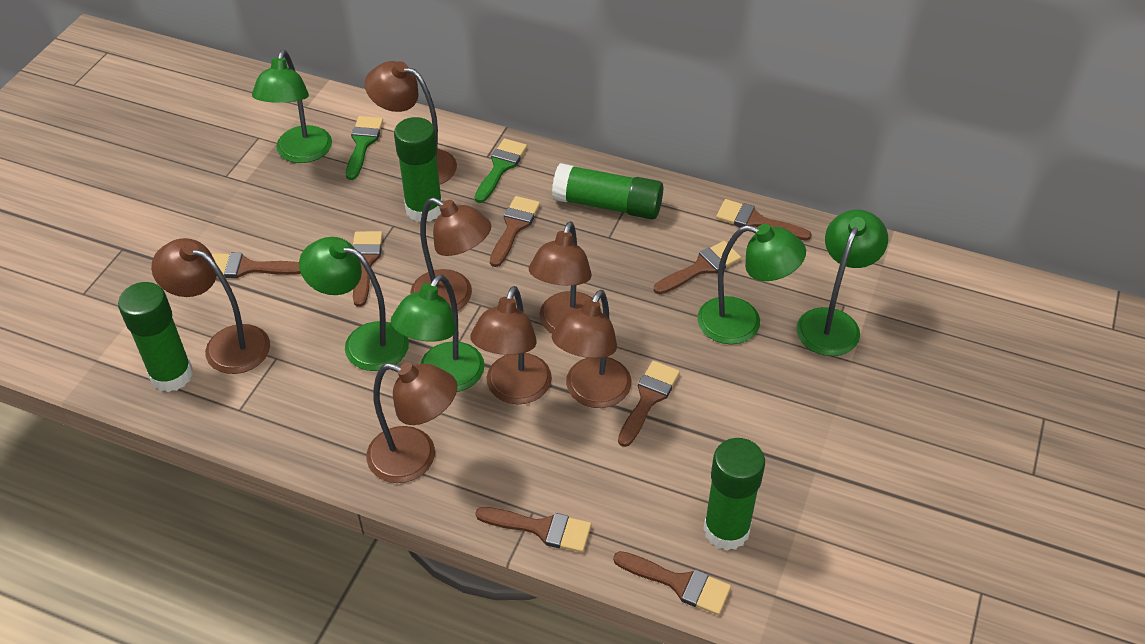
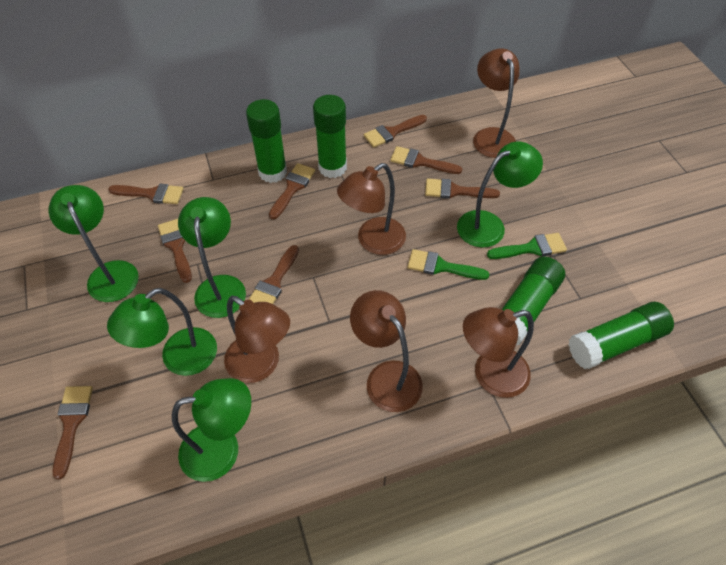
brown lamp: [151,238,270,374] [365,61,457,184] [366,362,457,483] [410,197,491,311] [470,286,552,405] [529,221,602,334] [552,290,631,408] = 7 -> [224,296,290,383] [337,163,406,255] [350,290,423,412] [463,307,534,398] [473,48,520,158] = 5

